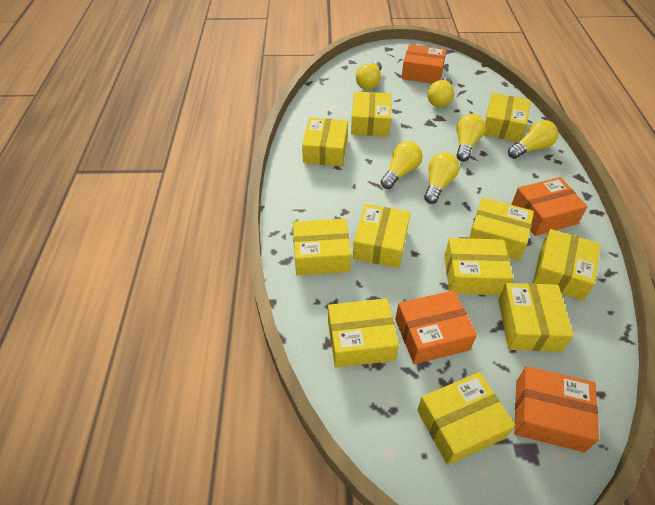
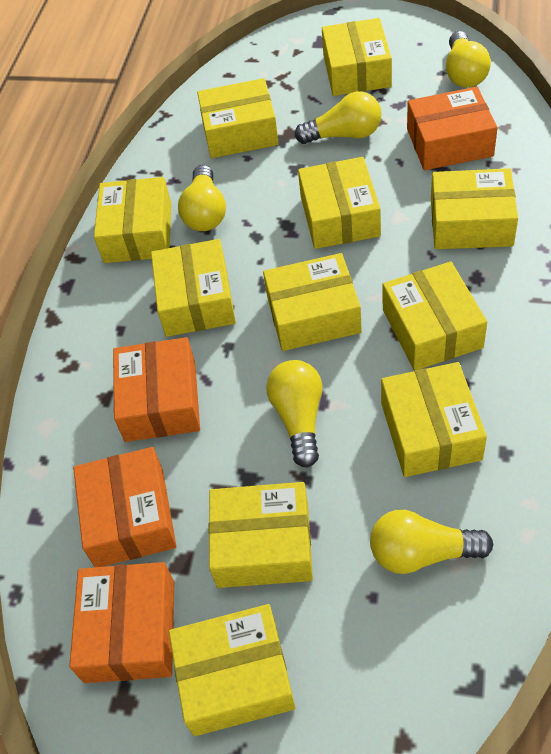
yellow light bulb: [356,61,382,90] [381,141,422,189] [424,152,459,204] [427,77,454,107] [457,114,486,161] [508,120,558,159] = 6 -> [178,165,226,231] [266,360,323,468] [295,91,382,144] [370,510,494,574] [446,31,491,88] = 5

